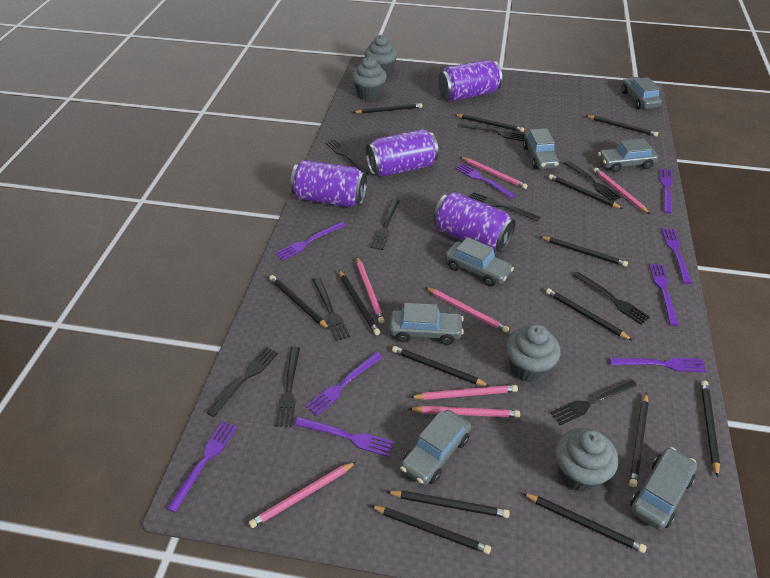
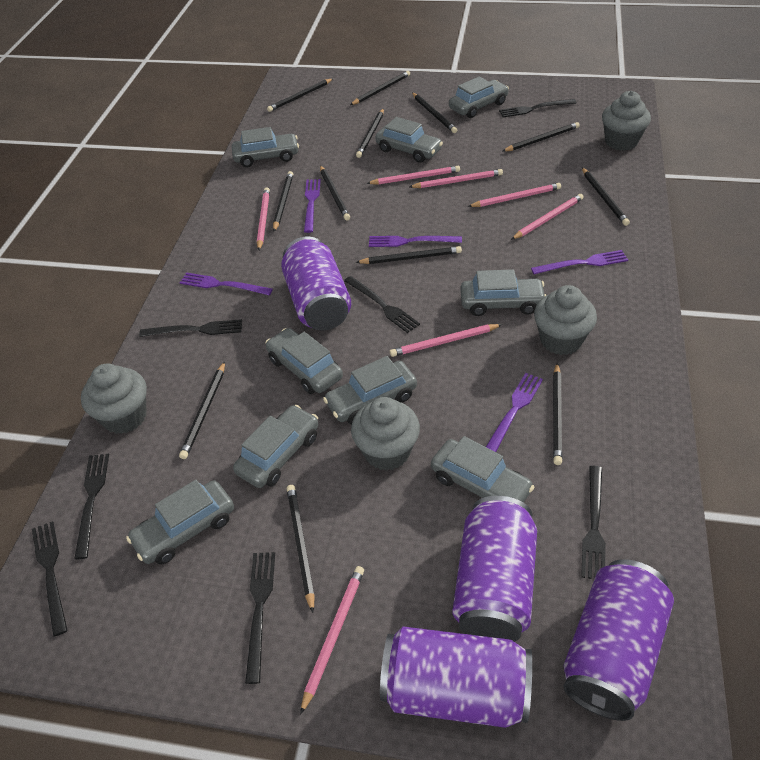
black fork: [206,347,278,417] [275,347,300,427] [312,277,350,341] [326,139,369,175] [370,199,400,250] [461,123,525,141] [469,192,541,222] [551,379,637,425] [564,161,621,201] [573,272,650,325] = 10 -> [32,521,68,636] [74,454,109,559] [139,319,242,337] [245,552,275,684] [344,276,420,333] [499,99,577,118] [581,466,606,579] = 7
black pencil: [269,275,330,330] [339,270,380,335] [353,103,423,114] [370,505,491,554] [387,490,510,518] [392,346,489,386] [454,114,524,132] [522,493,647,553] [539,236,628,267] [546,288,633,341] [549,174,623,209] [586,115,658,137] [629,392,649,487] [701,381,720,477] = 14 -> [179,361,225,459] [267,78,333,112] [273,171,293,232] [287,485,315,613] [320,166,350,220] [350,71,410,105] [356,108,384,158] [356,246,462,264] [412,93,457,133] [503,122,580,152] [553,363,562,465] [582,167,630,226] = 12
grey car: [389,303,464,345] [400,410,471,485] [445,237,514,287] [523,128,559,169] [598,138,658,172] [621,77,662,109] [630,447,697,530] = 7 -> [126,480,234,564] [232,127,299,167] [233,405,318,488] [265,328,343,394] [323,356,417,425] [375,117,443,163] [431,436,534,503] [449,76,509,118] [460,269,547,316] = 9
purple fork: [166,421,237,513] [275,222,346,261] [295,417,394,457] [306,352,383,416] [455,163,516,199] [609,358,706,372] [649,264,679,326] [660,168,673,213] [661,228,692,284] = 9 -> [179,272,273,295] [304,179,321,233] [369,236,462,247] [486,373,543,452] [531,250,628,274] = 5

